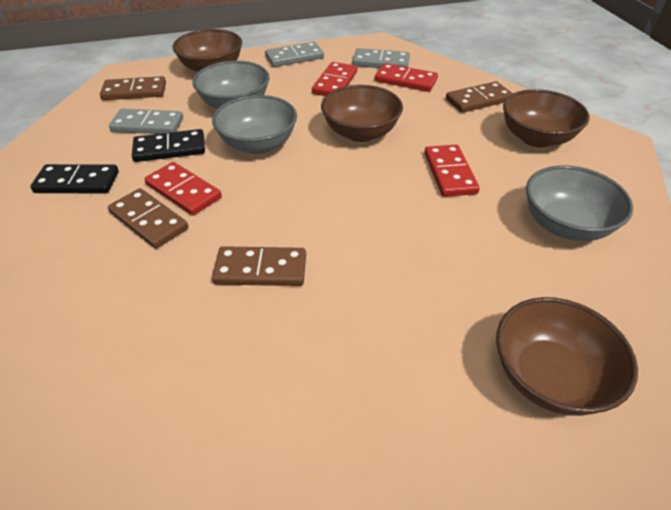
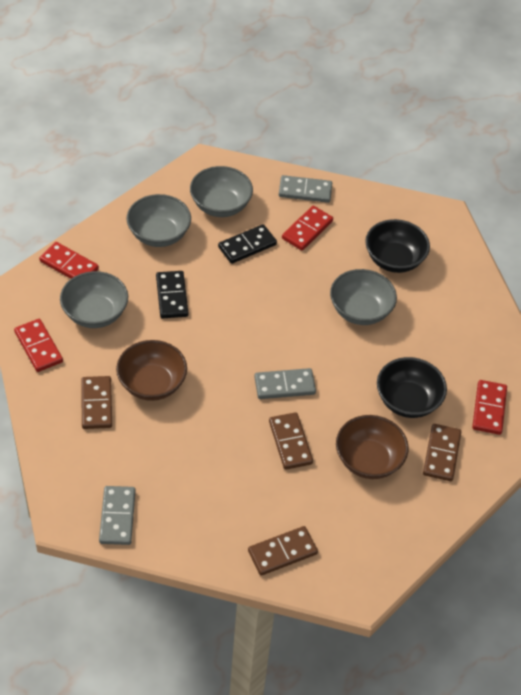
black bowl: none = 0 -> [365,219,430,273] [377,357,447,418] = 2
brown bowl: [172,29,242,72] [321,85,403,142] [496,297,638,416] [503,89,590,147] = 4 -> [116,340,187,401] [336,415,409,479] = 2
grey bowl: [192,61,270,109] [212,95,297,154] [526,165,633,241] = 3 -> [60,271,128,328] [126,194,191,247] [190,166,253,217] [330,269,397,325] = 4

